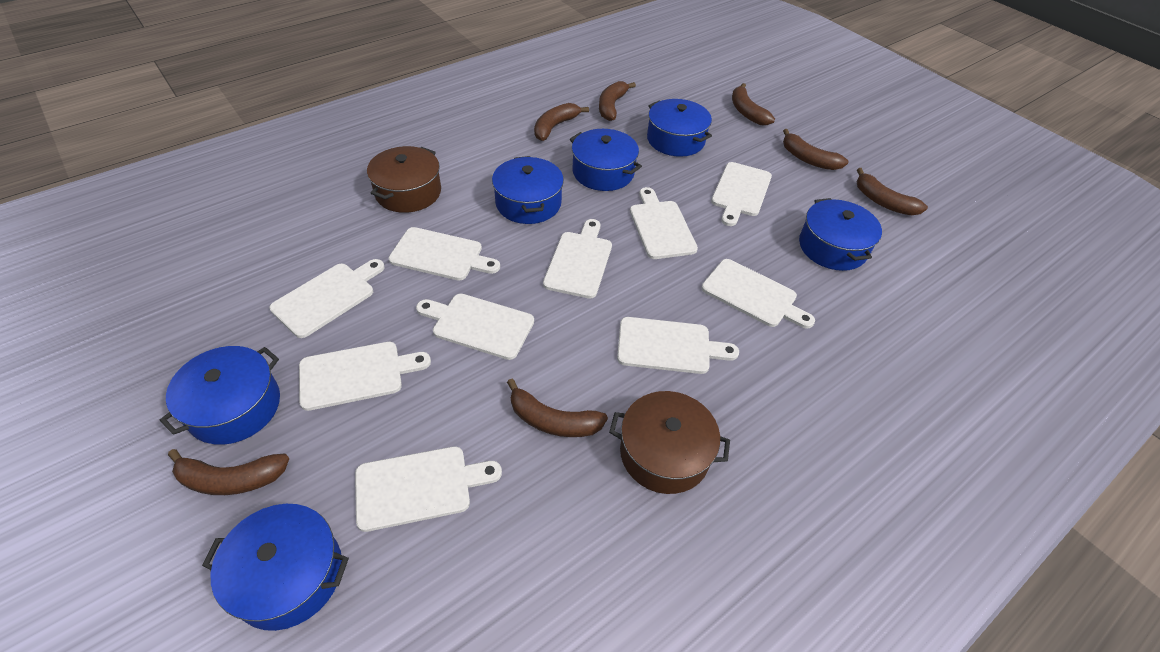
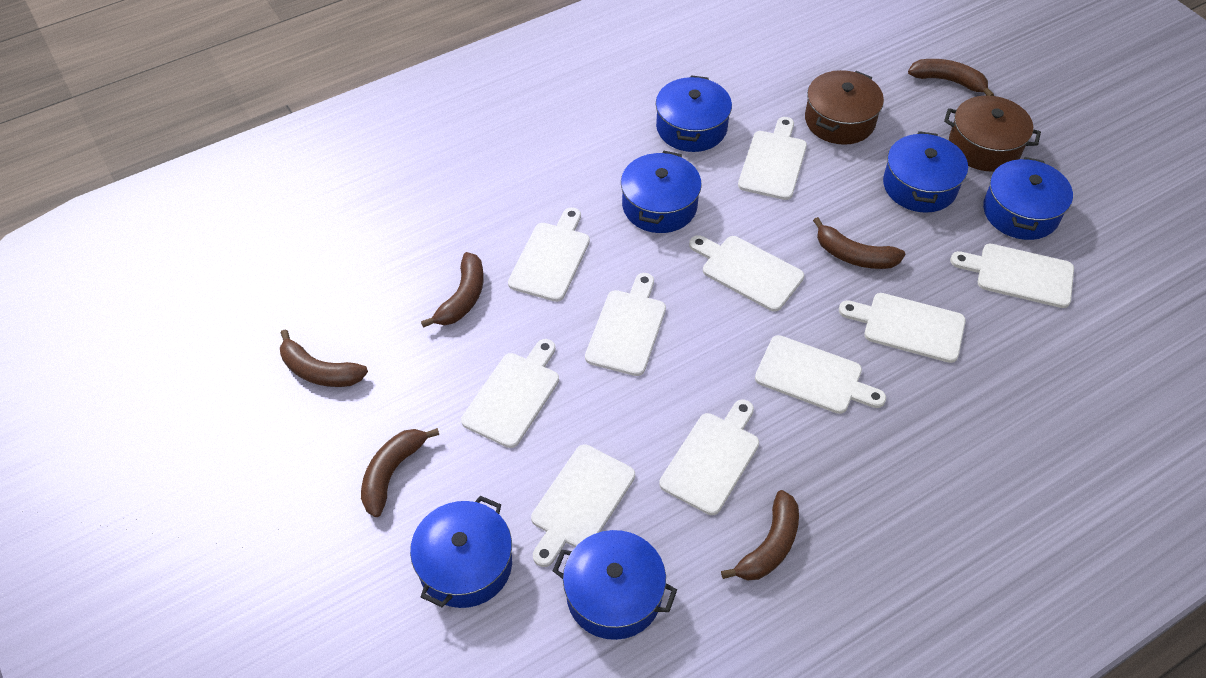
brown banana: [168,449,289,495] [507,379,608,437] [534,103,589,141] [599,81,636,121] [732,83,775,125] [783,129,848,170] [857,168,928,215] = 7 -> [280,329,368,387] [361,428,439,517] [421,252,484,328] [721,490,799,580] [813,217,905,269] [908,59,994,96] = 6

